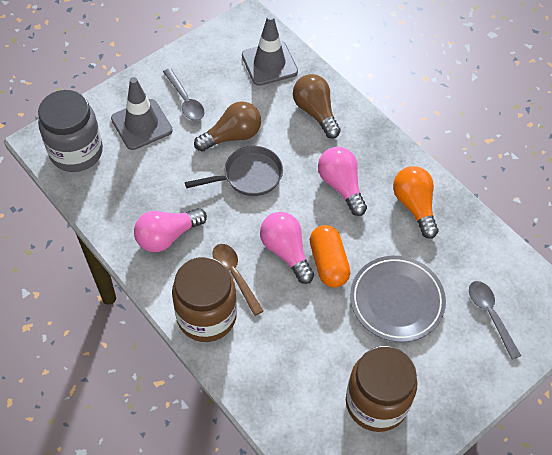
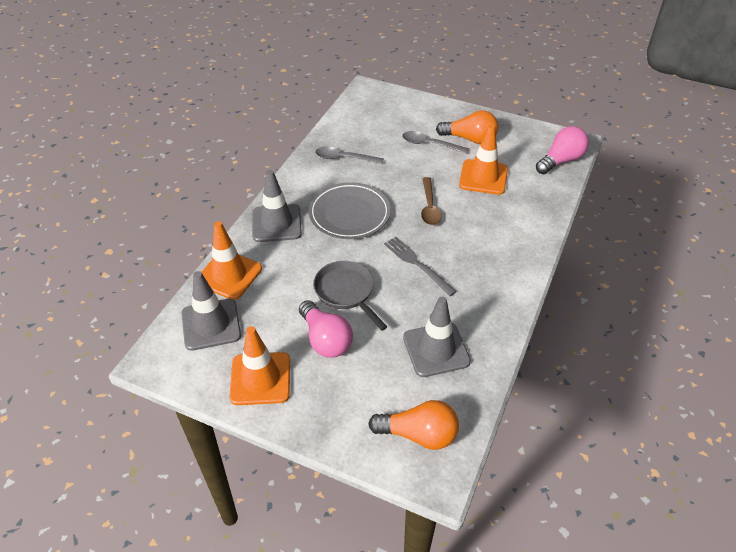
brown jar: [172,257,237,342] [346,346,417,432] = 2 -> none = 0
brown light bulb: [194,101,261,152] [293,74,341,138] = 2 -> none = 0
grey fork: none = 0 -> [384,237,457,296] = 1
grey jar: [38,90,103,172] = 1 -> none = 0
grey traffic cone: [111,77,173,150] [242,15,298,86] = 2 -> [181,271,241,351] [252,170,302,242] [403,297,471,377] = 3
orange capsule: [310,225,350,288] = 1 -> none = 0
orange light bulb: [393,166,438,239] = 1 -> [368,400,459,450] [436,111,498,144] = 2
orange traffic cone: none = 0 -> [201,221,262,300] [229,326,290,405] [459,124,508,195] = 3
pink light bulb: [134,208,207,252] [260,212,314,284] [318,147,367,216] = 3 -> [299,300,353,358] [536,126,589,174] = 2

